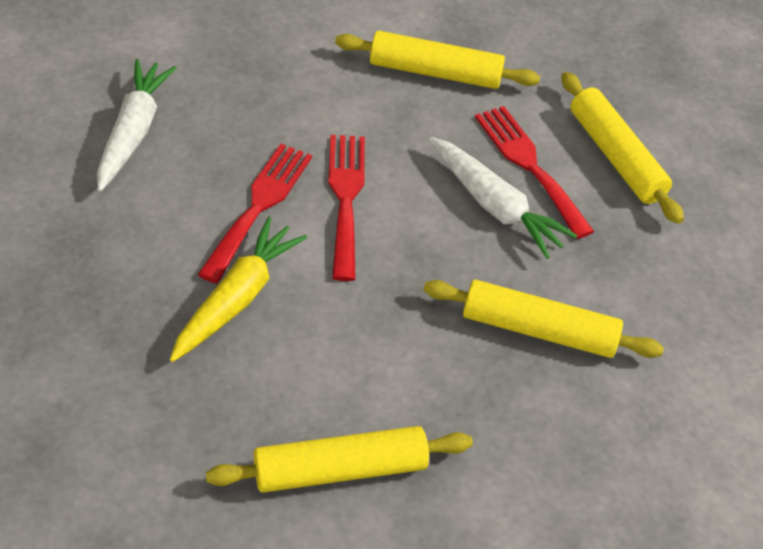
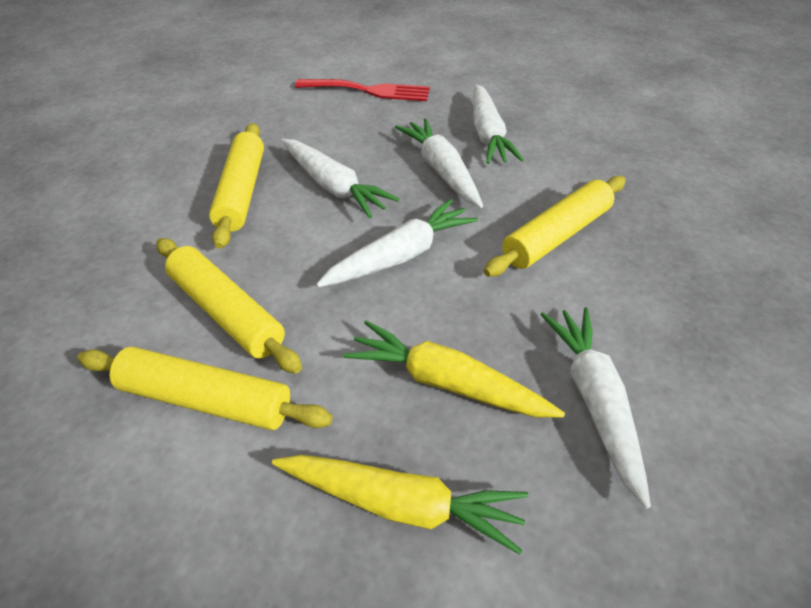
red fork: [197,144,312,284] [328,135,365,281] [475,106,594,239] = 3 -> [295,79,430,101] = 1
white carrot: [97,59,177,192] [429,137,577,259] = 2 -> [281,139,399,218] [316,199,478,287] [395,118,483,208] [473,84,524,164] [540,307,651,508] = 5
yellow carrot: [170,217,307,362] = 1 -> [272,455,528,555] [343,320,565,417] = 2

